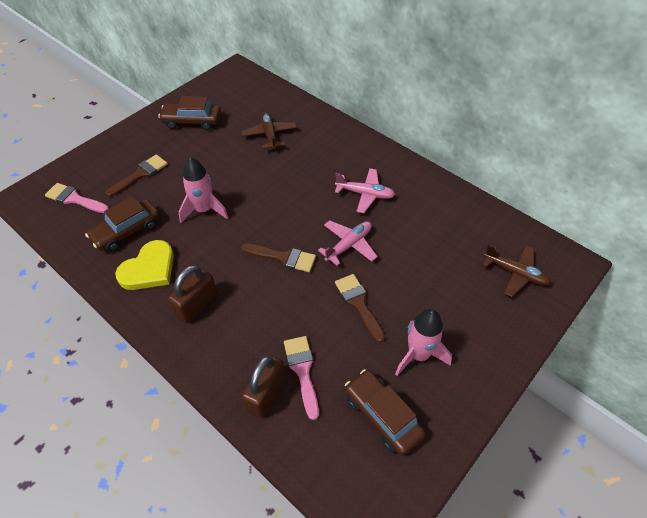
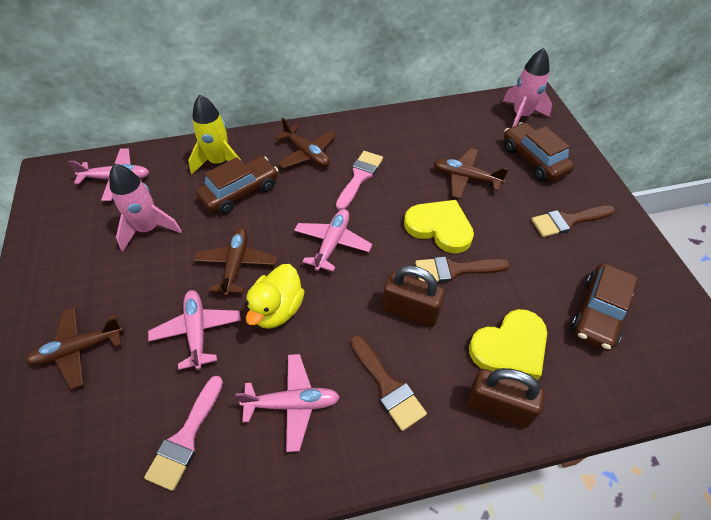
brown plane: [241,112,297,150] [483,245,551,297] = 2 -> [26,307,124,390] [193,228,277,297] [275,118,336,168] [433,148,509,199] = 4
pink plane: [318,220,378,266] [335,168,395,213] = 2 -> [68,149,149,201] [148,290,241,370] [236,354,340,452] [294,209,372,272] = 4
yellow duck: none = 0 -> [246,264,305,329] = 1
yellow heart: [115,240,174,290] = 1 -> [404,200,474,253] [469,309,547,380] = 2
yellow rocket: none = 0 -> [188,95,241,174] = 1

